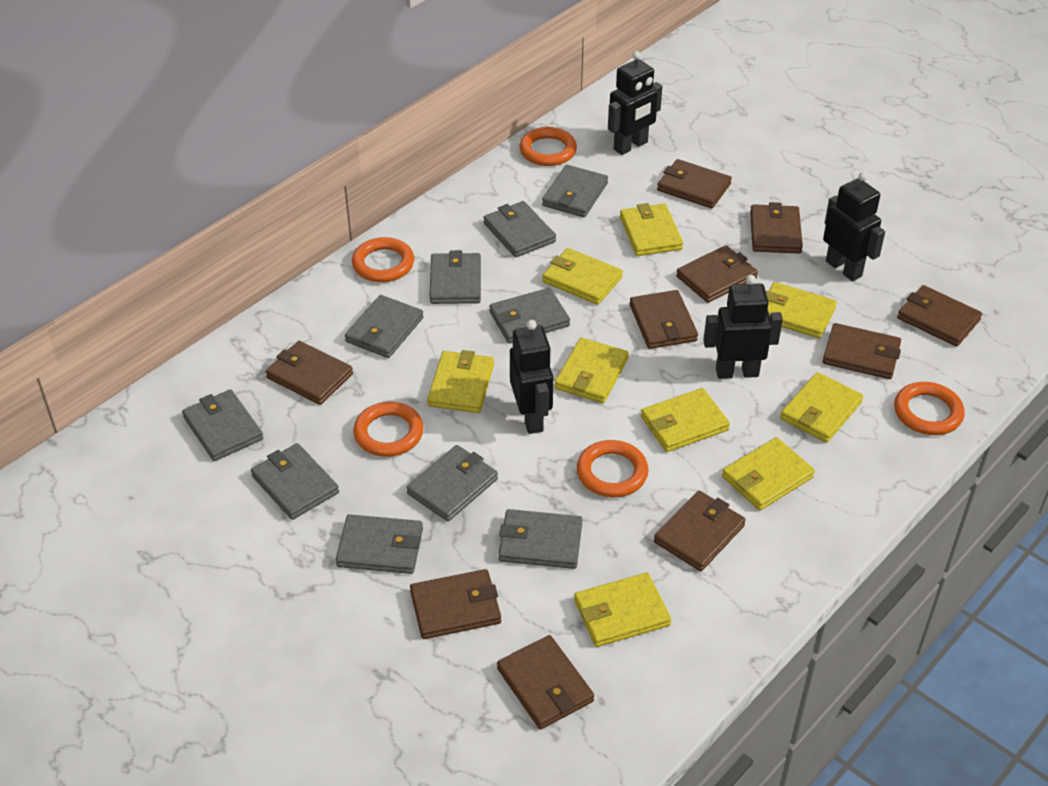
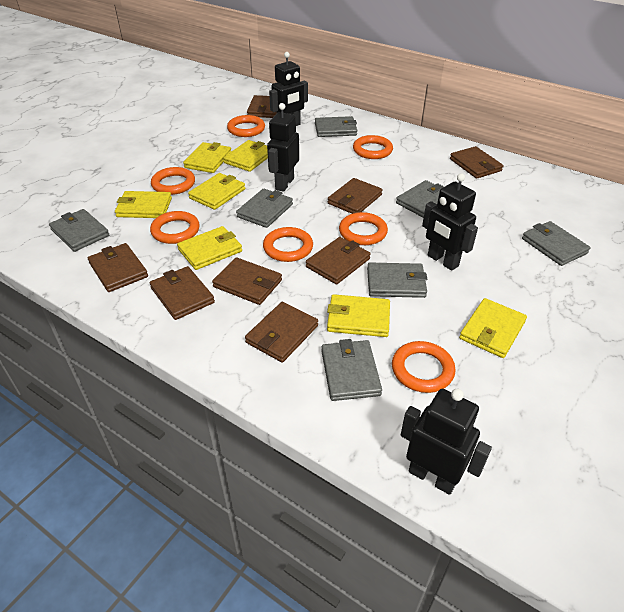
brown wallet: [266,341,353,405] [410,569,501,639] [497,635,594,729] [630,290,698,349] [654,491,746,571] [657,159,732,209] [676,245,758,303] [750,202,803,254] [823,323,901,379] [897,285,982,347] = 10 -> [88,243,148,292] [150,266,215,320] [212,257,282,305] [245,302,318,363] [247,95,276,118] [306,237,371,284] [328,178,382,214] [450,146,503,179] = 8
grey wallet: [182,389,263,461] [251,443,339,520] [335,514,423,574] [345,295,424,358] [406,445,498,522] [429,250,481,304] [483,201,556,257] [489,288,570,343] [499,509,582,569] [542,165,608,217] = 10 -> [49,209,109,252] [236,189,293,228] [315,116,357,137] [321,339,382,401] [367,263,427,298] [396,180,444,218] [522,221,591,266] = 7
orange ring: [352,237,414,282] [353,402,424,457] [519,127,577,166] [577,440,649,497] [894,382,964,435] = 5 -> [150,211,200,244] [151,167,195,195] [227,115,265,137] [263,227,313,262] [339,212,388,245] [353,135,393,159] [392,341,456,393] = 7
yellow wallet: [427,350,494,413] [542,248,623,305] [555,337,629,403] [574,573,671,647] [620,203,683,256] [641,388,730,452] [722,437,815,510] [766,282,837,339] [780,372,864,443] = 9 -> [115,191,172,218] [177,226,242,270] [183,142,232,173] [188,173,245,210] [223,140,268,172] [327,294,390,337] [459,298,527,358] = 7

